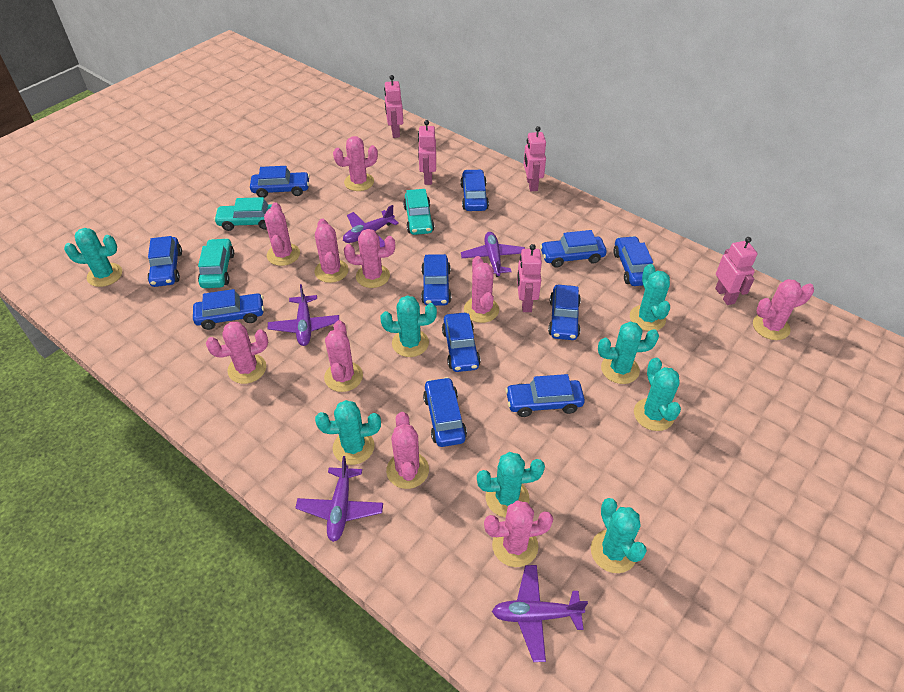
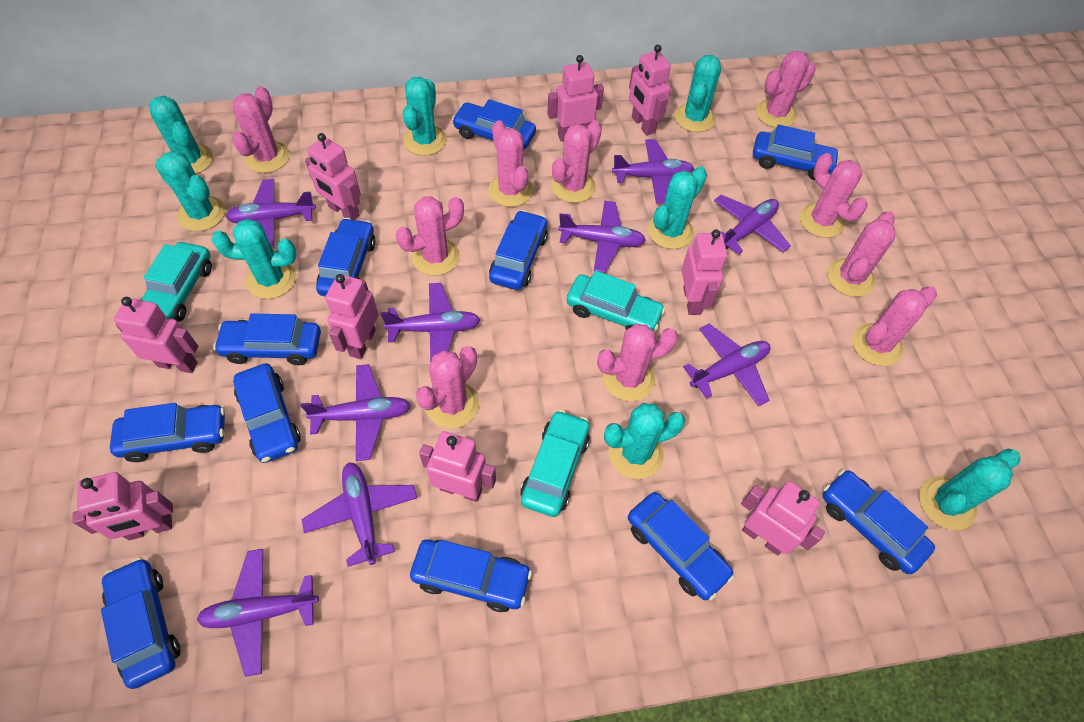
pink robot: [384,75,403,138] [418,120,436,185] [517,244,542,312] [524,126,546,191] [715,237,758,305] = 5 -> [72,472,173,540] [114,297,198,373] [305,133,361,220] [325,274,378,359] [419,431,496,502] [547,55,604,142] [629,45,671,136] [681,229,727,315] [741,481,825,555] = 9
purple plane: [268,284,339,346] [295,456,383,542] [343,205,399,247] [461,232,525,277] [492,565,588,662] = 5 -> [196,549,319,677] [226,179,316,248] [301,364,411,461] [301,462,417,567] [381,283,480,363] [558,200,646,273] [612,139,694,204] [683,324,771,406] [711,195,791,255] = 9

